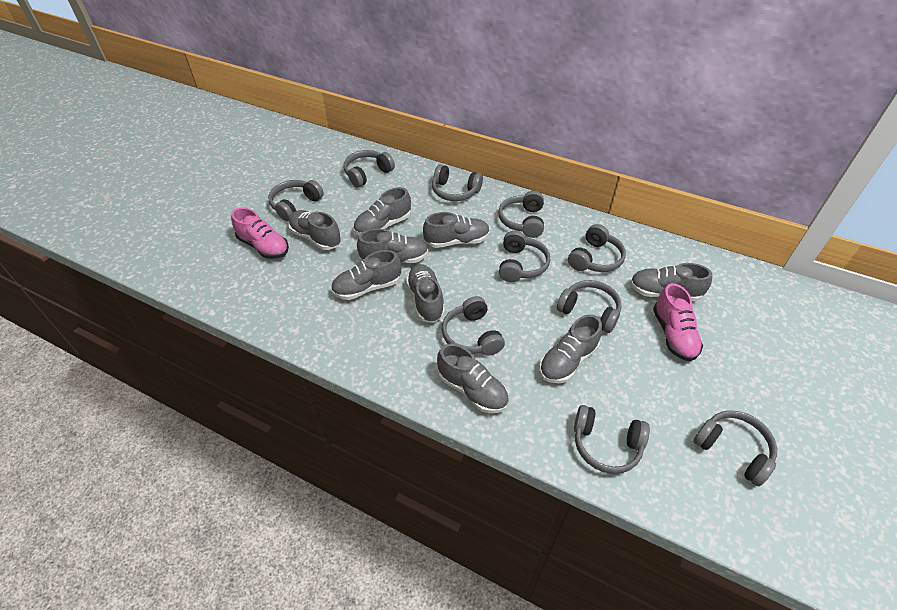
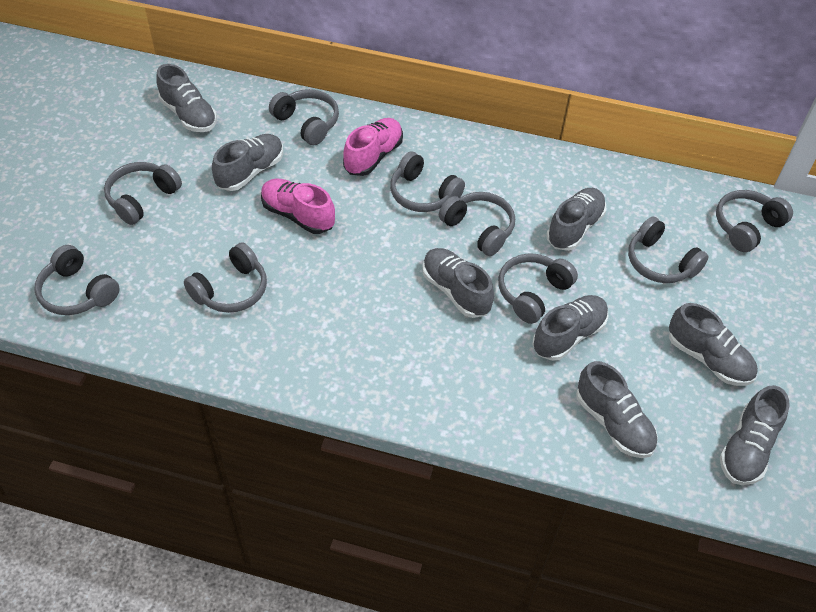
grey headphones: [268,180,324,222] [344,150,395,188] [432,164,483,201] [442,296,505,356] [498,191,544,238] [499,231,550,282] [557,280,621,333] [568,224,626,272] [574,405,650,474] [693,410,777,487] = 10 -> [34,245,120,315] [104,162,182,225] [184,243,267,313] [269,89,339,145] [390,152,465,212] [439,192,515,256] [498,253,578,324] [628,217,709,283] [716,190,793,252] = 9
grey shoe: [288,210,341,250] [331,250,401,300] [353,187,411,235] [357,229,428,263] [406,264,445,323] [423,212,490,248] [437,344,509,413] [539,314,602,383] [630,263,712,301] = 9 -> [156,64,217,132] [212,134,283,191] [422,248,494,318] [532,295,609,361] [546,188,606,251] [576,361,658,458] [669,303,758,386] [719,385,790,485] = 8

